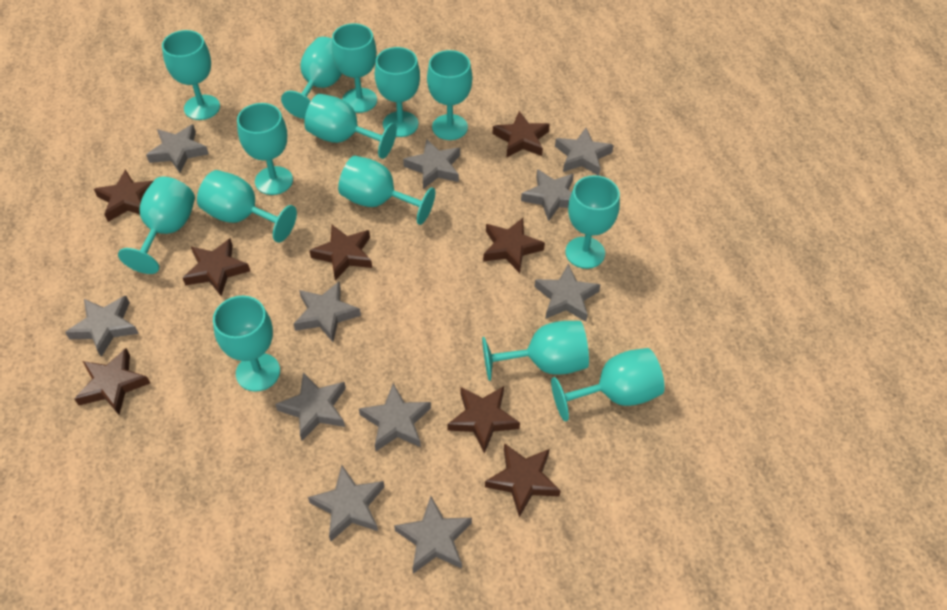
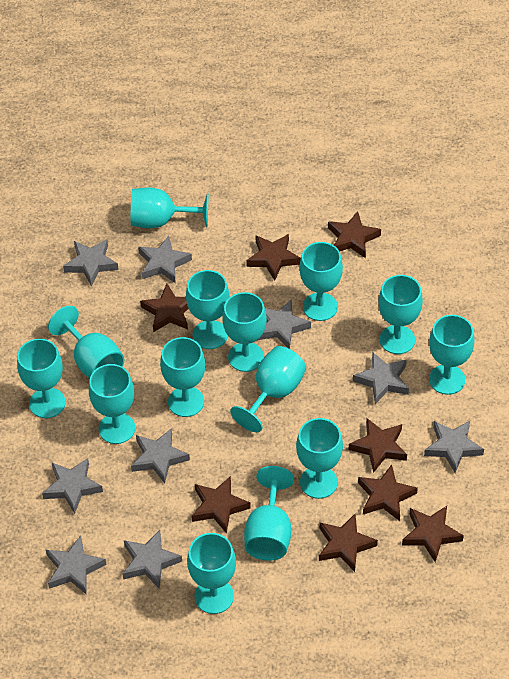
grey star: [65,296,139,357] [146,124,209,173] [275,372,346,441] [294,282,361,342] [308,465,384,541] [359,383,431,451] [394,496,472,574] [403,139,460,189] [521,169,574,221] [534,264,601,322] [555,128,614,176] = 11 -> [42,458,103,514] [46,536,106,595] [63,239,119,286] [123,530,182,589] [131,428,190,483] [138,236,192,283] [258,299,311,349] [353,352,409,404] [424,421,484,473] = 9

